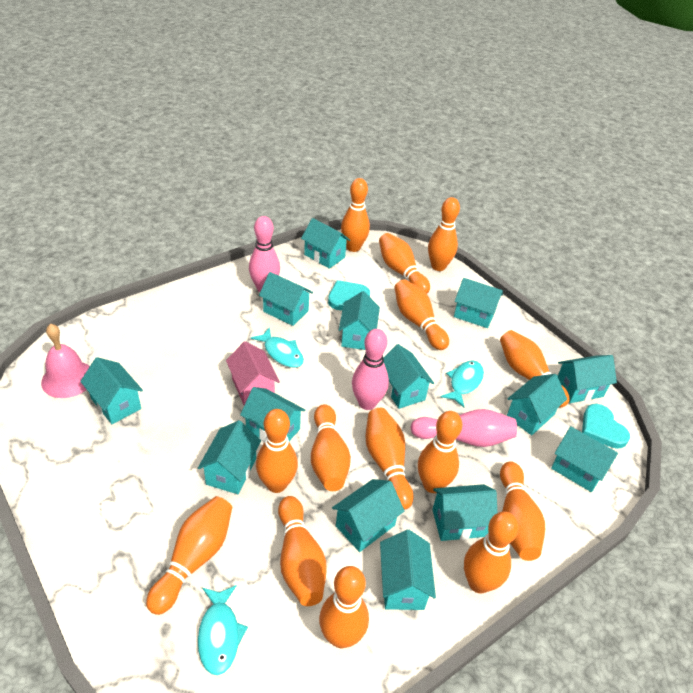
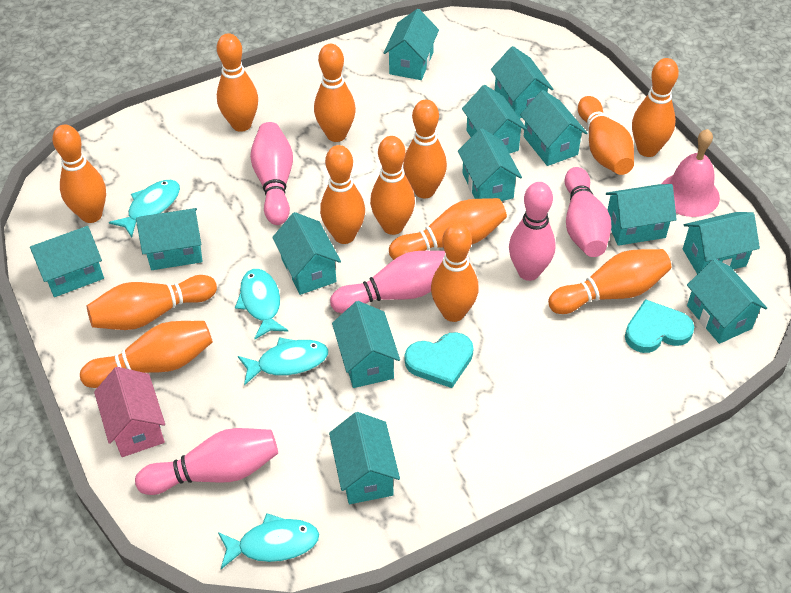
orange bowling pin: [146,496,232,615] [256,409,298,493] [278,496,327,606] [311,404,351,491] [319,566,369,648] [341,178,370,252] [365,408,414,510] [379,233,430,294] [394,279,449,350] [418,411,462,493] [428,197,460,271] [464,511,519,594] [500,330,570,408] [500,461,545,561] = 14 -> [52,125,106,223] [80,321,213,388] [87,275,217,330] [217,33,258,132] [314,44,356,142] [320,145,365,244] [370,136,415,235] [389,198,507,260] [403,100,447,198] [431,223,479,322] [548,249,671,314] [578,96,634,175] [632,58,679,157] = 13
pink bowling pin: [249,216,280,292] [352,329,389,410] [410,409,517,447] = 3 -> [135,428,278,495] [250,122,293,225] [330,251,445,313] [509,182,556,281] [565,167,611,257] = 5
turquoise fish: [198,585,248,676] [251,327,304,368] [441,360,484,407] = 3 -> [109,180,180,237] [218,513,319,569] [235,269,289,339] [238,337,329,385] = 4
turquoise house: [80,357,143,424] [198,420,261,494] [240,387,305,442] [259,272,313,326] [301,218,350,269] [332,479,405,552] [339,291,380,350] [380,530,436,610] [383,344,434,409] [432,484,497,541] [454,278,503,328] [507,374,567,435] [551,426,618,492] [558,355,617,403] = 14 -> [30,226,104,297] [136,208,202,270] [272,212,341,295] [329,412,400,504] [332,301,400,388] [384,9,439,80] [458,128,522,201] [462,85,527,154] [491,46,554,118] [520,90,587,166] [606,184,677,246] [683,212,760,274] [687,258,767,344] = 13

